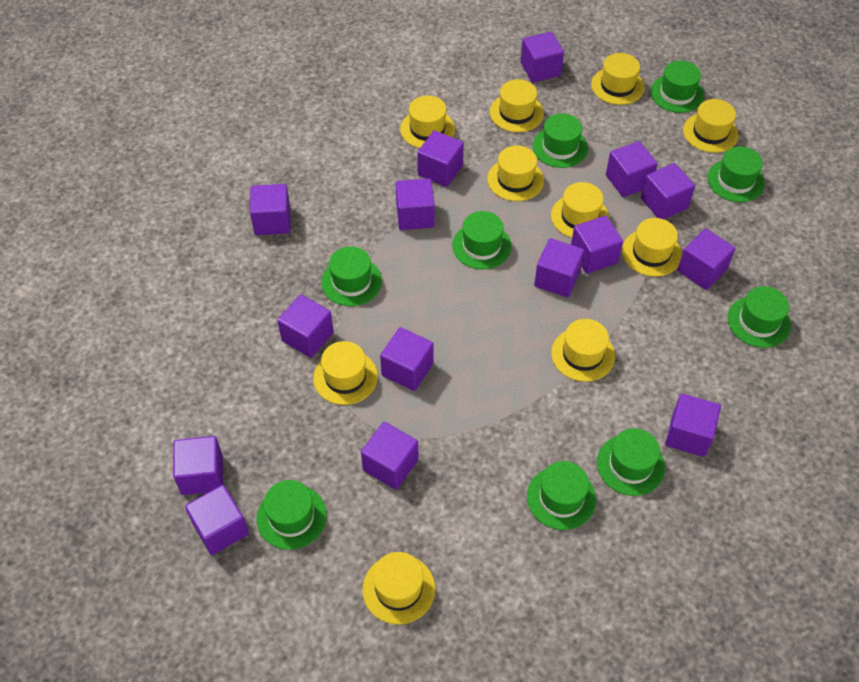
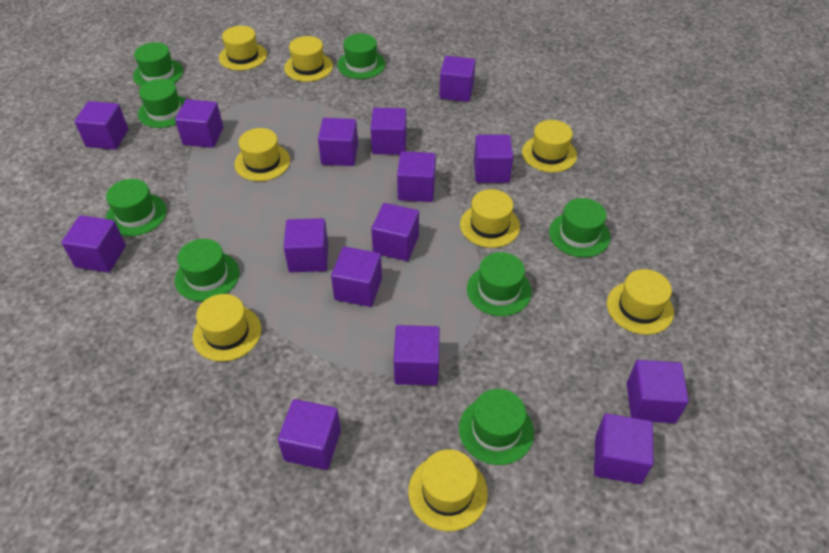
green hat: [257,480,327,550] [321,246,382,306] [452,211,512,269] [527,461,596,530] [533,113,588,168] [597,428,665,496] [651,61,704,113] [707,146,765,202] [728,286,791,348] = 9 -> [106,179,167,236] [133,42,183,86] [138,79,186,128] [175,239,239,302] [337,34,386,79] [459,389,534,465] [467,252,532,316] [549,198,610,257] = 8
yellow hat: [313,341,378,405] [363,552,435,624] [400,95,455,148] [487,146,544,201] [490,79,544,132] [551,182,609,238] [551,319,615,382] [591,53,645,105] [622,218,682,277] [683,99,739,153] = 10 -> [193,294,261,361] [219,26,267,71] [234,128,290,181] [284,36,333,82] [408,449,488,531] [460,189,520,248] [522,120,577,172] [607,269,674,335] = 8

